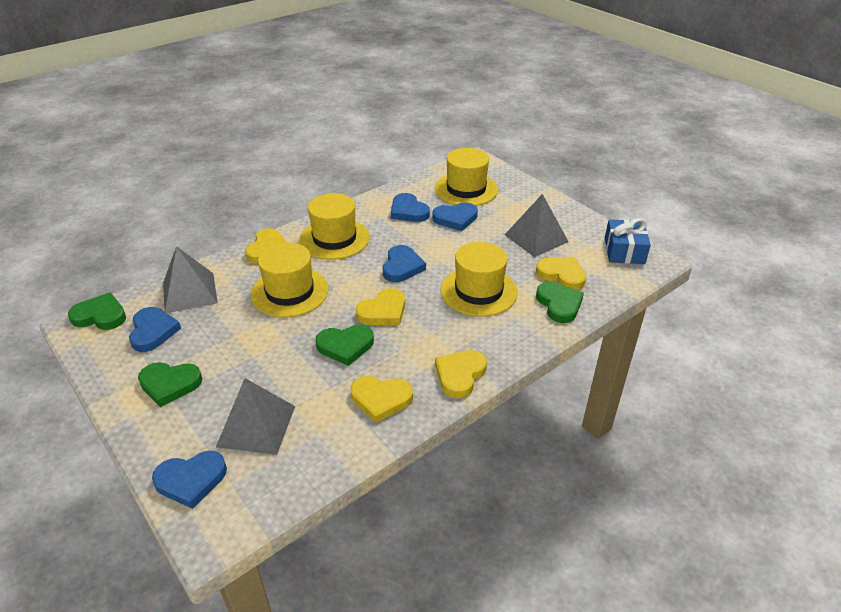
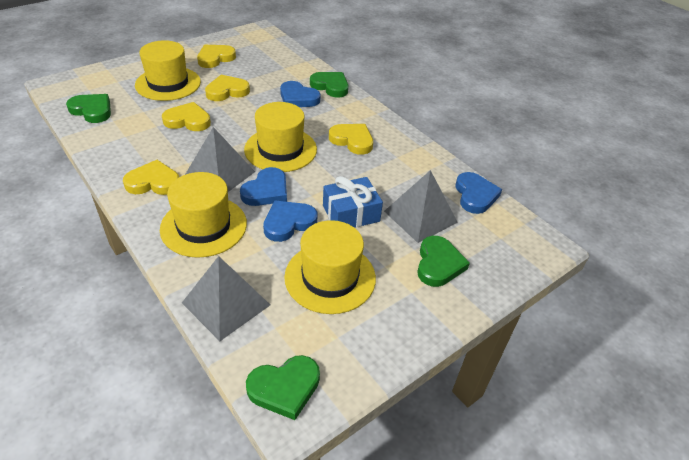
blue heart: [129,307,181,352] [152,451,227,509] [383,245,426,282] [391,193,430,222] [432,202,478,231] = 5 -> [240,167,287,206] [263,201,317,242] [280,81,321,107] [455,172,502,214] = 4

